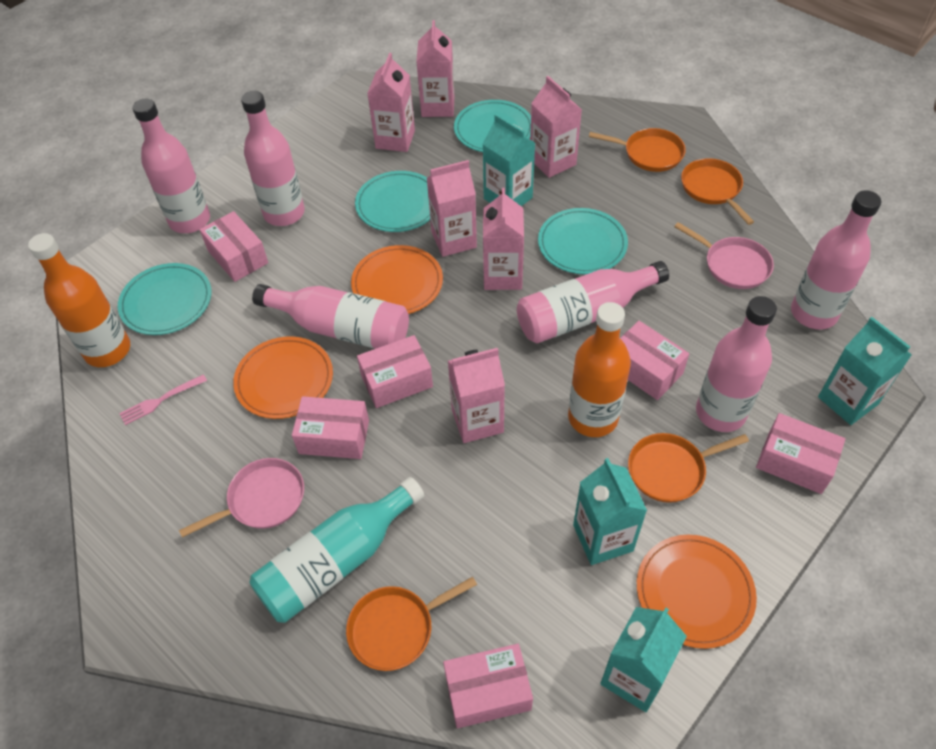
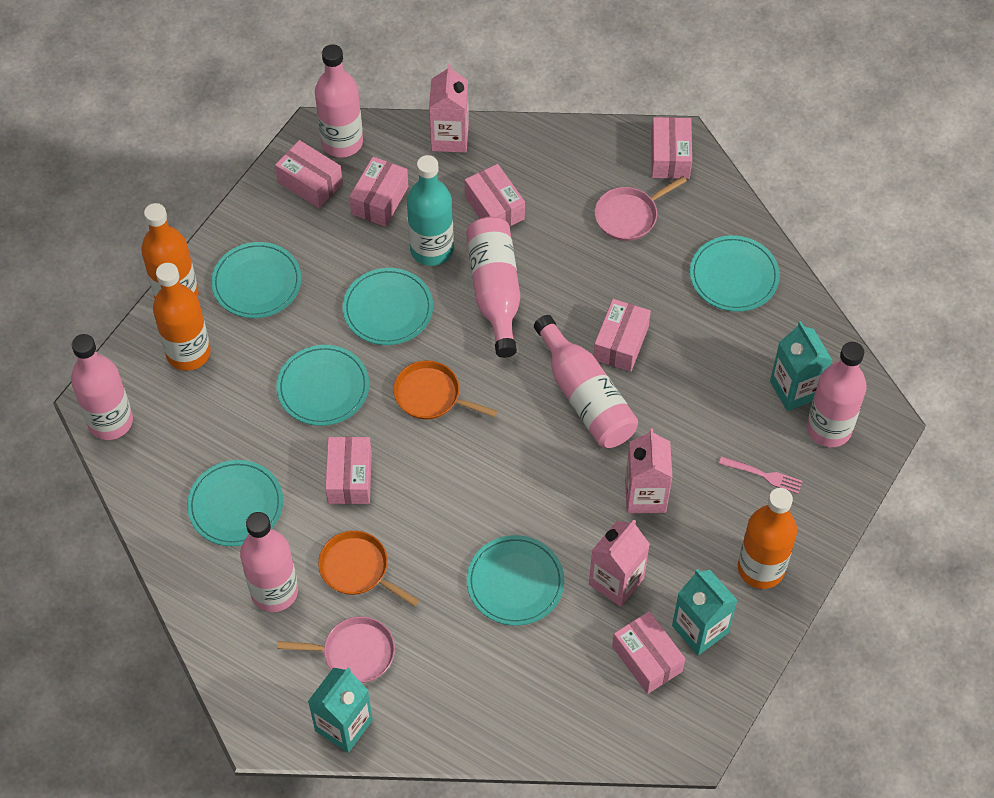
orange bottle: [28,233,130,367] [568,302,631,437] = 2 -> [141,203,199,298] [153,263,211,371] [738,488,797,589] = 3
orange pan: [346,577,477,671] [589,128,686,172] [628,433,749,503] [681,158,754,225] = 4 -> [318,531,419,606] [394,361,497,420] = 2
orange plate: [233,337,333,419] [351,245,443,314] [637,535,757,649] = 3 -> none = 0
pink box: [200,211,268,282] [292,396,369,459] [357,335,433,408] [443,644,533,728] [620,321,689,400] [756,413,845,494] = 6 -> [275,140,343,208] [325,437,372,504] [349,157,409,227] [465,164,525,226] [594,299,651,372] [612,611,685,694] [651,117,692,179] = 7
pink carton: [367,53,415,152] [416,20,454,117] [427,160,477,257] [448,348,505,443] [483,188,524,290] [530,76,582,178] = 6 -> [429,64,469,153] [589,520,650,607] [625,428,672,513] = 3
turquoise carton: [483,114,535,206] [573,458,647,565] [600,607,687,712] [818,317,912,425] = 4 -> [308,668,373,753] [672,569,738,655] [770,321,832,411] = 3
turquoise plate: [118,263,212,335] [355,171,430,232] [454,100,531,152] [538,208,628,274] = 4 -> [187,460,283,546] [211,242,301,318] [276,345,369,426] [342,268,433,345] [467,535,564,626] [690,235,780,312] = 6

